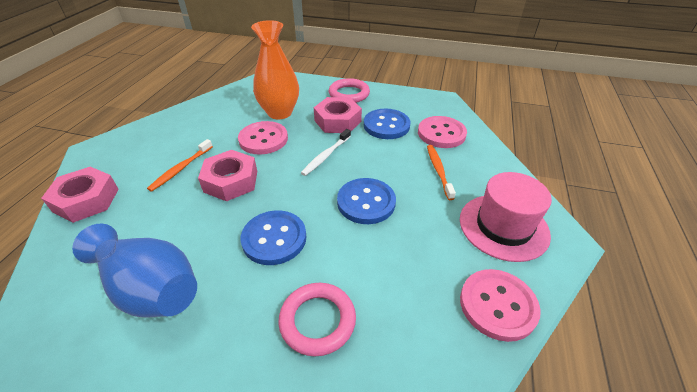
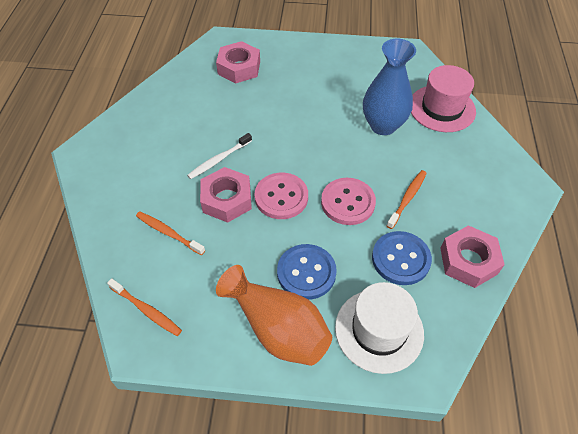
blue button: [241,210,306,265] [337,178,396,224] [364,109,410,139] = 3 -> [277,244,337,300] [372,231,432,285] = 2
orange toothbrush: [147,139,213,192] [427,145,456,200] = 2 -> [107,278,182,336] [136,211,205,255] [387,170,427,229] = 3
pink button: [238,121,288,155] [418,116,467,148] [460,269,541,342] = 3 -> [255,173,308,219] [321,178,376,225] = 2
pink ring: [278,283,356,356] [329,78,370,103] = 2 -> none = 0
white hat: none = 0 -> [335,282,424,374] = 1

